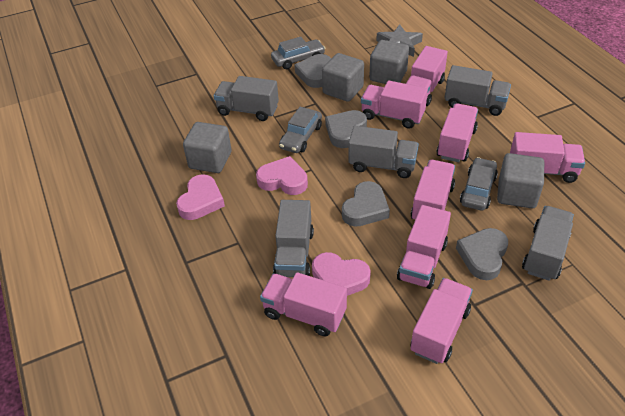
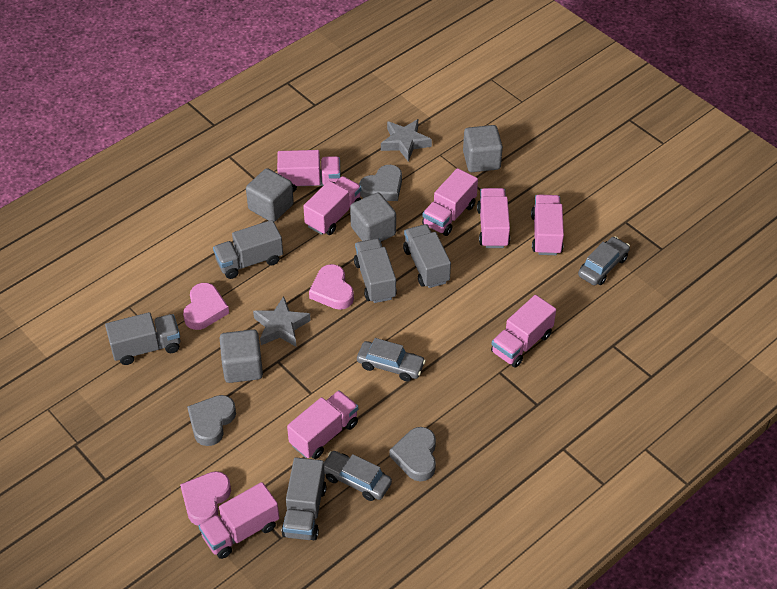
grey heart: [295,54,331,88] [325,110,367,148] [342,181,390,226] [456,228,508,280] = 4 -> [187,395,236,446] [359,165,402,201] [389,427,436,481] = 3
grey star: [376,24,423,57] = 1 -> [253,296,311,347] [381,119,432,162] = 2

